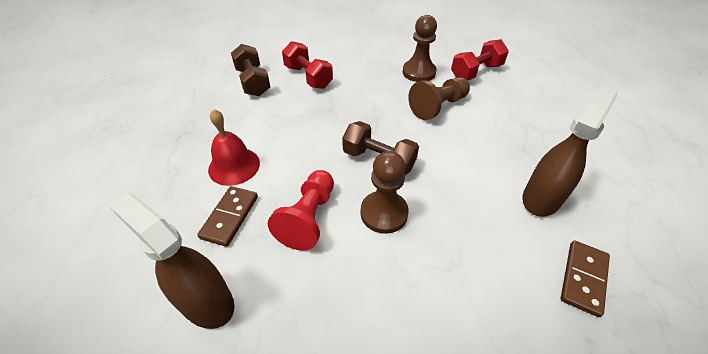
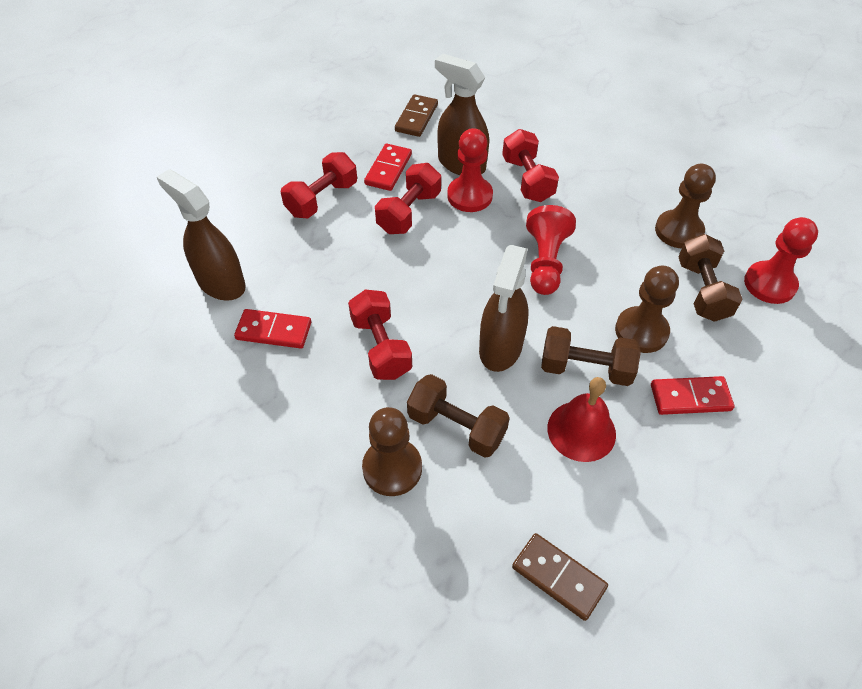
brown dumbbell: [231,44,270,96] [342,121,419,175] = 2 -> [407,374,510,458] [541,326,641,386] [678,234,742,322] = 3
brown spray bottle: [108,193,234,329] [523,85,618,217] = 2 -> [157,169,246,301] [435,54,489,175] [479,245,528,372] = 3
red domino: none = 0 -> [234,309,311,349] [364,144,412,191] [651,376,735,415] = 3
red dumbbell: [282,41,333,89] [451,39,509,80] = 2 -> [281,152,357,218] [348,289,412,380] [375,163,441,234] [502,129,559,202] = 4
red pawn: [268,170,334,251] = 1 -> [447,128,493,212] [526,205,576,295] [744,217,818,304] = 3

